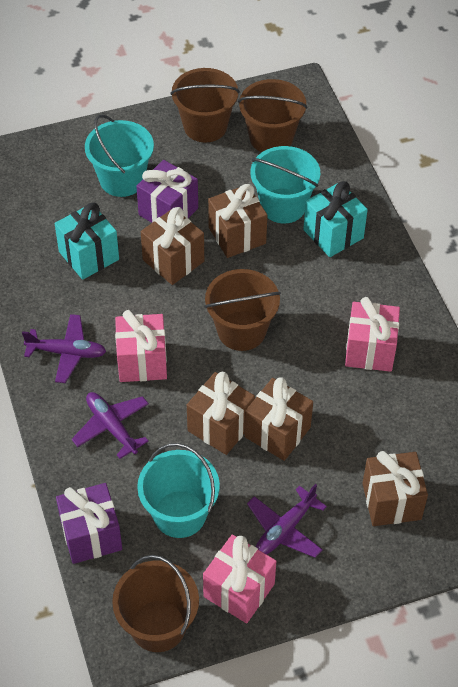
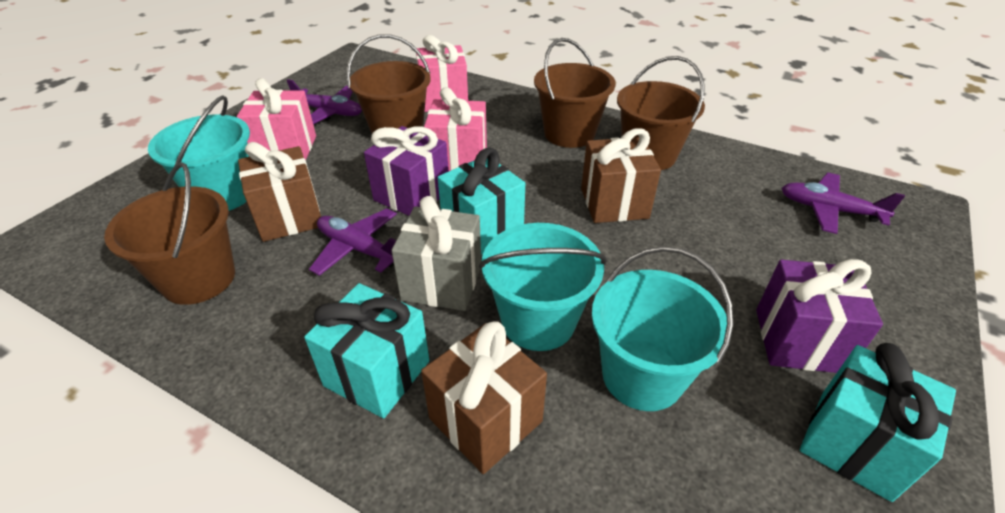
brown gift: [141,207,204,285] [187,372,255,455] [208,184,267,258] [244,377,313,461] [362,451,428,526] = 5 -> [238,142,321,242] [421,321,547,474] [581,129,661,223] = 3
grey gift: none = 0 -> [391,196,481,311] = 1
turquoise gift: [55,203,119,280] [303,181,368,257] = 2 -> [304,283,429,418] [438,148,525,254] [800,343,956,502] = 3

